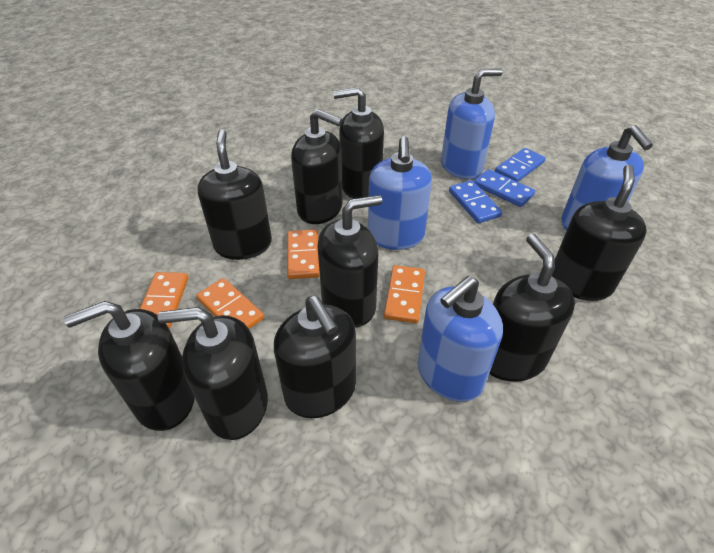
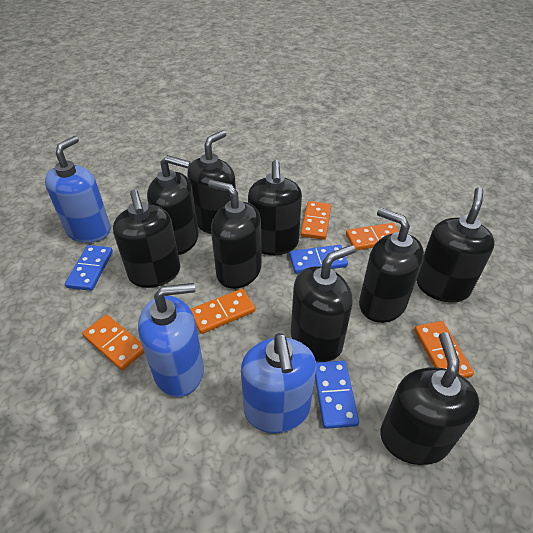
blue soap dispenser: [368,136,432,250] [418,276,503,402] [441,68,503,179] [561,125,653,230] = 4 -> [45,136,111,243] [138,283,204,397] [241,333,316,433] = 3
orange domino: [140,272,188,329] [196,278,264,329] [287,230,320,279] [384,265,425,323] = 4 -> [82,315,145,371] [191,289,255,334] [301,201,331,240] [346,223,399,250] [414,321,474,378] = 5

